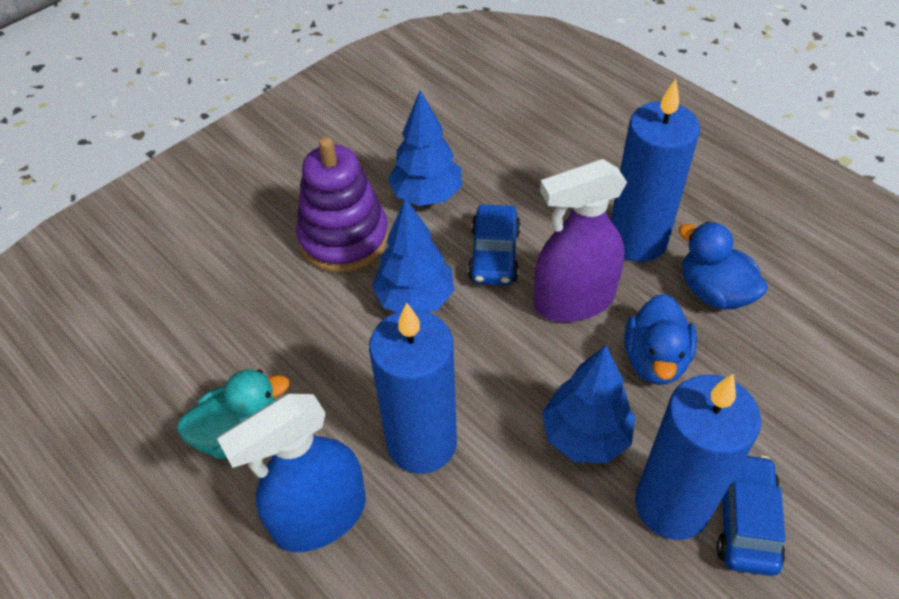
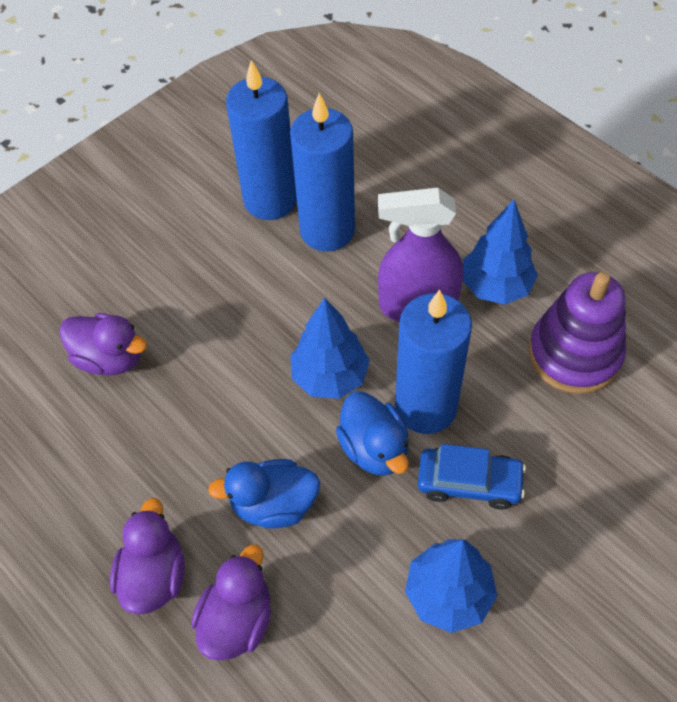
blue car: [468,204,521,285] [717,456,785,576] = 2 -> [418,444,526,510] = 1
blue spray bottle: [217,394,366,552] = 1 -> none = 0
purple duck: none = 0 -> [59,313,147,375] [110,498,185,614] [191,544,271,661] = 3
turquoise duck: [177,369,289,460] = 1 -> none = 0

